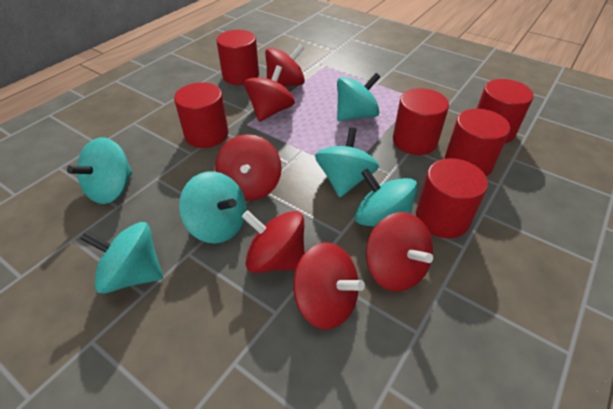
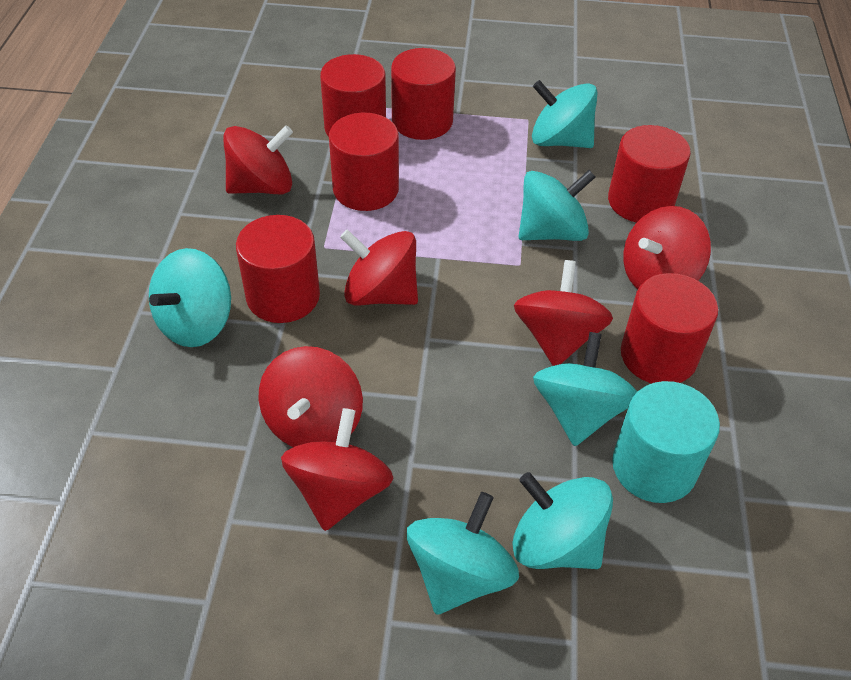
turquoise cylinder: none = 0 -> [612,381,720,503] = 1

